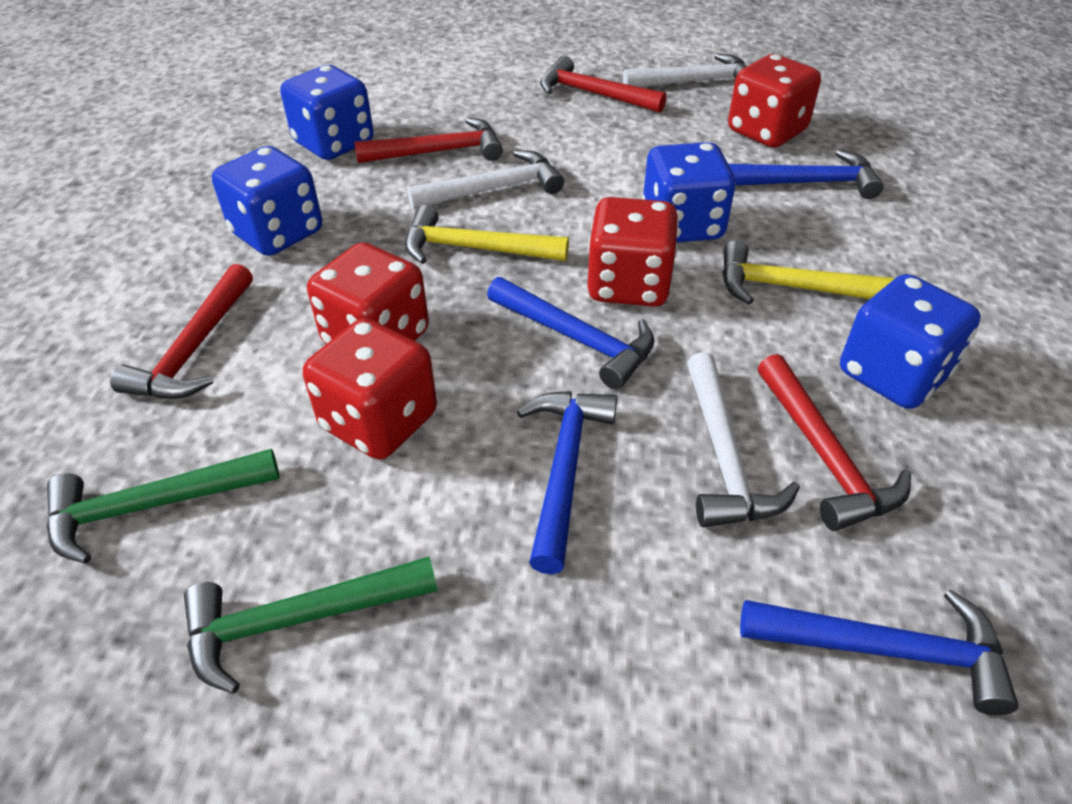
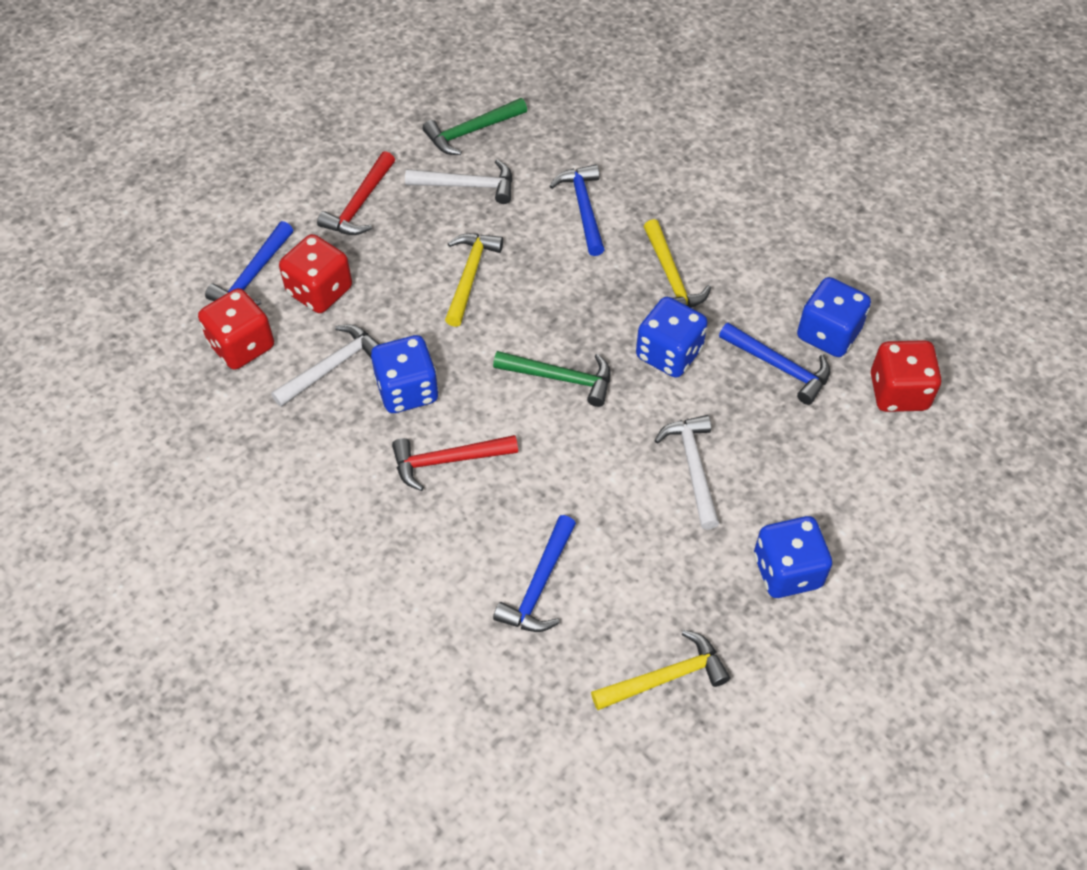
red dice: [303,318,437,460] [307,242,429,344] [587,197,679,307] [728,54,821,148] = 4 -> [198,288,274,370] [279,234,352,313] [871,340,942,412] = 3
red hammer: [110,264,253,399] [354,118,503,163] [540,56,667,113] [758,354,911,531] = 4 -> [317,151,395,235] [392,435,518,491] = 2
yellow hammer: [405,205,569,264] [722,240,895,304] = 2 -> [445,233,503,327] [591,630,730,710] [643,219,711,308] = 3

